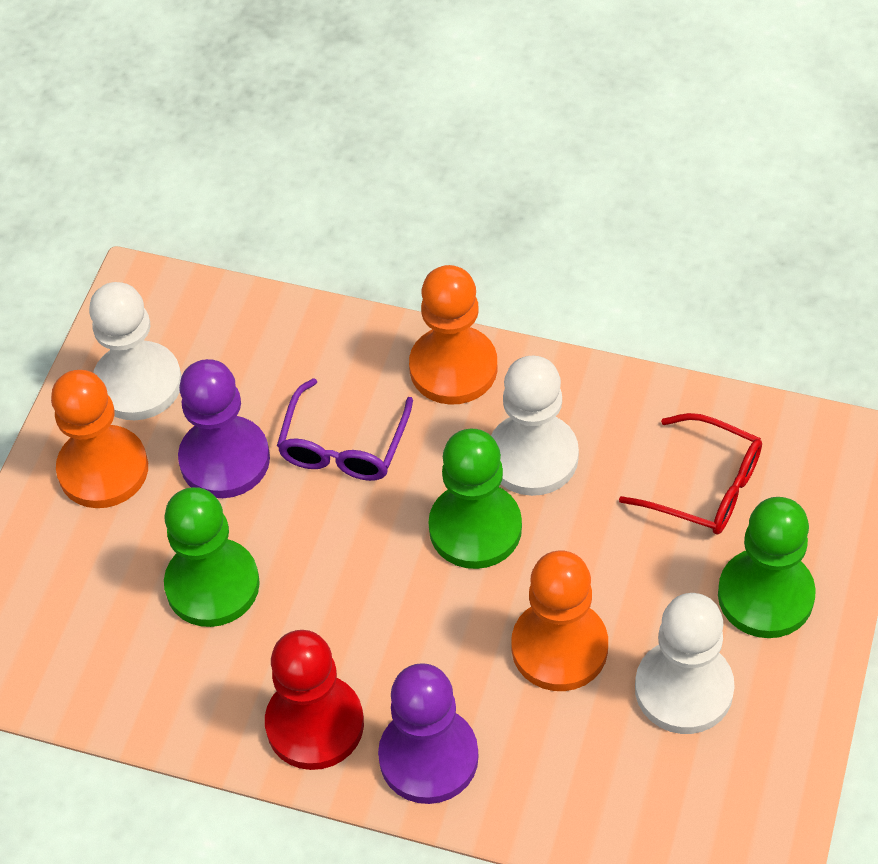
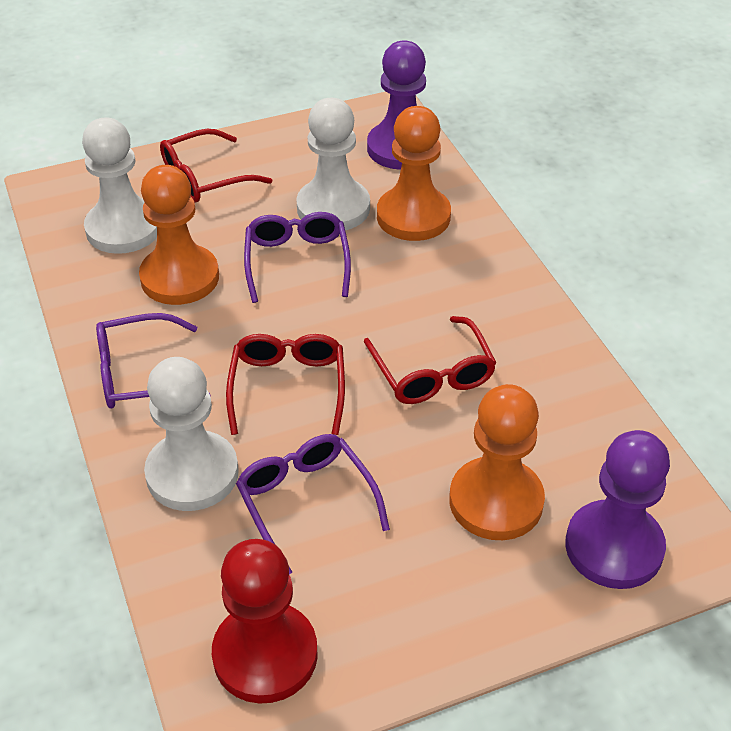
green pawn: [164,487,260,627] [428,429,522,569] [718,497,816,638] = 3 -> none = 0
purple glasses: [277,378,413,481] = 1 -> [96,313,211,409] [236,434,390,575] [244,212,351,303] = 3
red glasses: [619,413,762,534] = 1 -> [160,129,272,203] [226,334,345,435] [363,316,497,404] = 3

